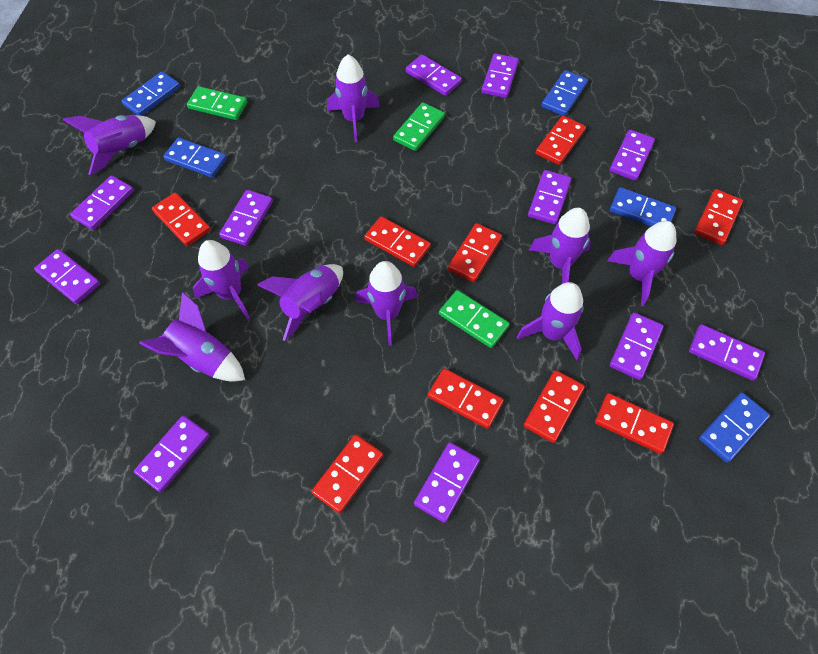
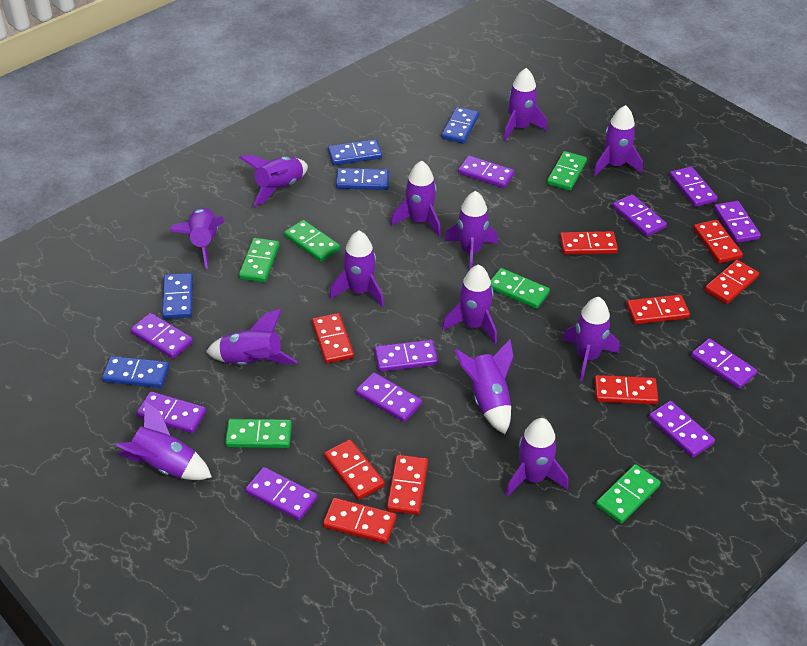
green domino: [187,86,248,120] [393,102,445,151] [439,290,510,348] = 3 -> [225,419,292,448] [239,238,280,282] [284,220,340,262] [491,268,550,309] [547,151,587,191] [596,464,661,524] = 6
purple rocket: [63,115,156,175] [139,292,245,381] [193,240,250,320] [257,264,343,341] [327,54,380,142] [355,261,418,346] [517,282,583,360] [529,207,591,284] [607,221,676,306] = 9 -> [116,401,212,480] [170,208,225,269] [206,309,297,365] [239,155,308,207] [329,231,384,307] [391,161,441,237] [442,264,497,344] [445,191,498,270] [455,340,514,434] [503,68,547,141] [505,418,568,497] [562,297,619,381] [593,105,643,176] = 13

